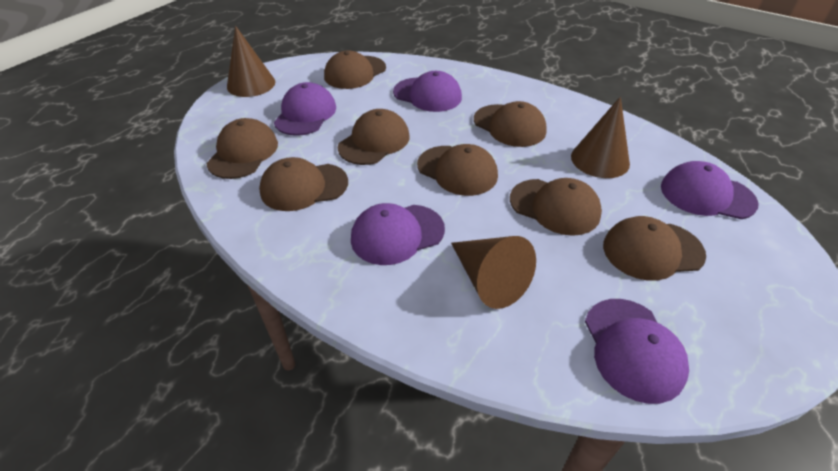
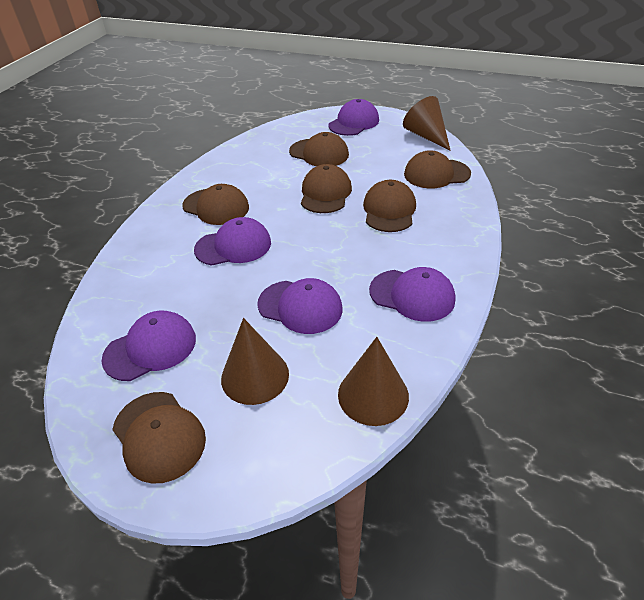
brown cap: [206,118,278,179] [259,157,348,211] [324,50,386,89] [338,109,409,165] [417,144,498,196] [474,101,547,147] [510,178,602,236] [603,216,706,281] = 8 -> [112,392,206,484] [182,184,249,225] [289,132,349,166] [301,164,352,213] [363,180,416,232] [404,150,471,189] = 6

